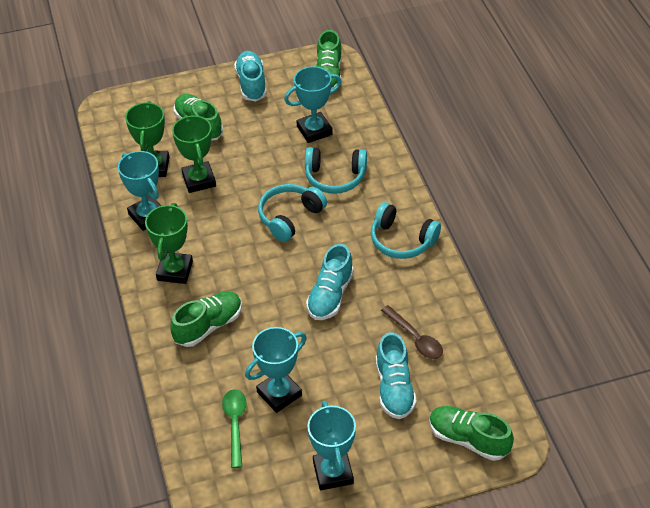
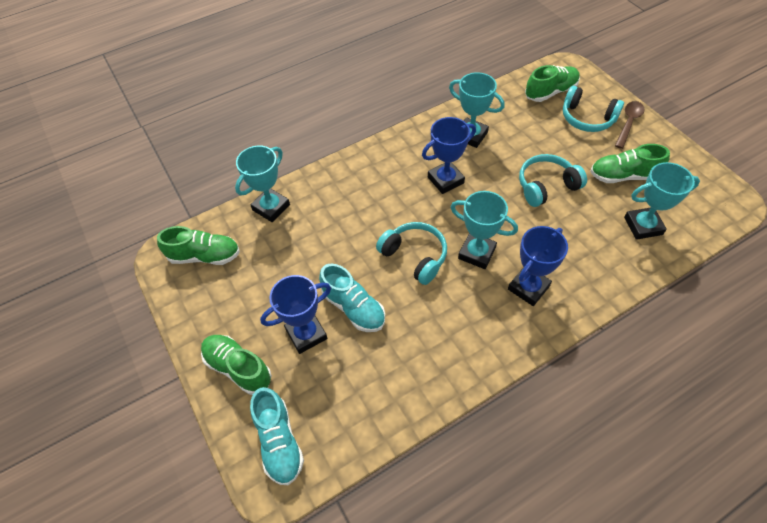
blue trophy: none = 0 -> [260,275,331,354] [422,117,476,194] [508,226,568,306] = 3
green spoon: [222,389,247,468] = 1 -> none = 0
green trophy: [125,101,169,177] [145,203,193,284] [172,115,216,193] = 3 -> none = 0
turquoise shoe: [234,51,267,101] [306,244,354,320] [376,332,417,419] = 3 -> [250,387,304,485] [319,263,385,332] = 2

